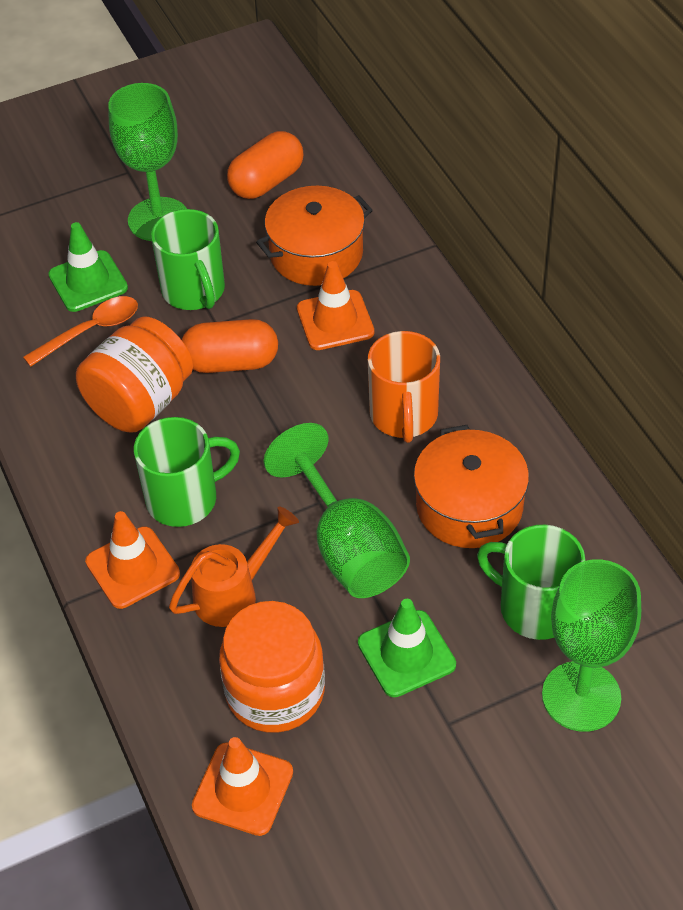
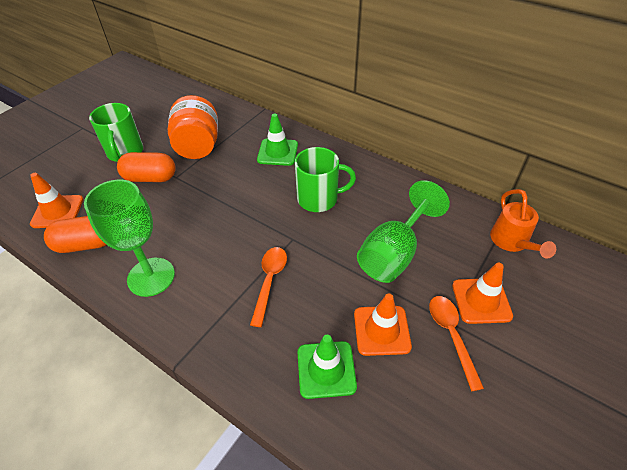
green goblet: [108,83,187,241] [263,423,410,598] [542,559,641,732] = 3 -> [84,180,175,297] [357,180,450,283] = 2
green mug: [134,417,240,527] [151,209,225,310] [477,525,585,640] = 3 -> [89,103,143,162] [295,147,356,212] = 2
orange jar: [76,316,193,433] [219,601,325,733] = 2 -> [168,95,218,159] = 1
orange mug: [368,331,440,443] = 1 -> none = 0
orange pot: [256,186,373,286] [414,425,529,548] = 2 -> none = 0
orange spoon: [23,296,138,367] = 1 -> [250,247,287,327] [429,296,484,391] = 2

